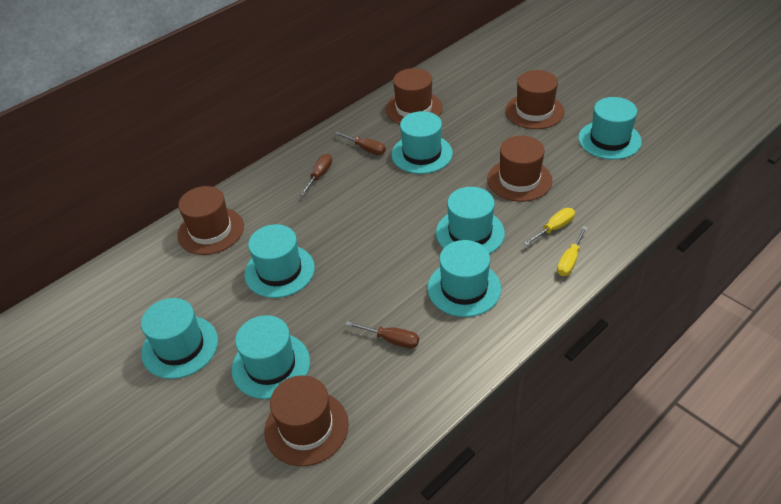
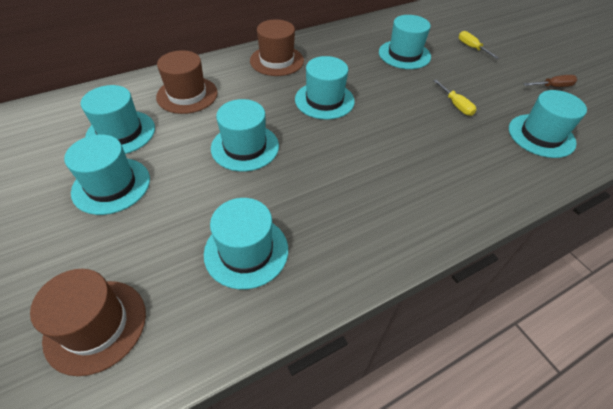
brown hat: [177,186,244,255] [264,375,349,466] [386,68,443,124] [487,136,552,202] [505,70,564,129] = 5 -> [30,269,146,376] [156,50,218,114] [250,19,304,76] = 3
brown screwdriver: [300,154,332,196] [334,132,386,155] [346,321,419,348] = 3 -> [523,75,577,87] = 1

